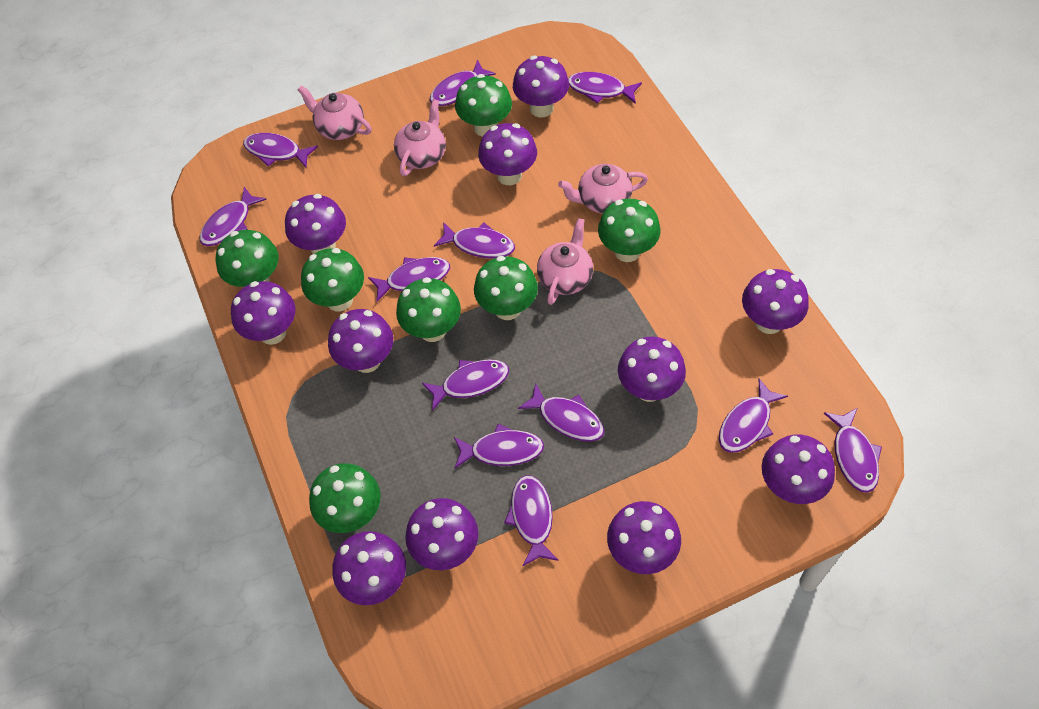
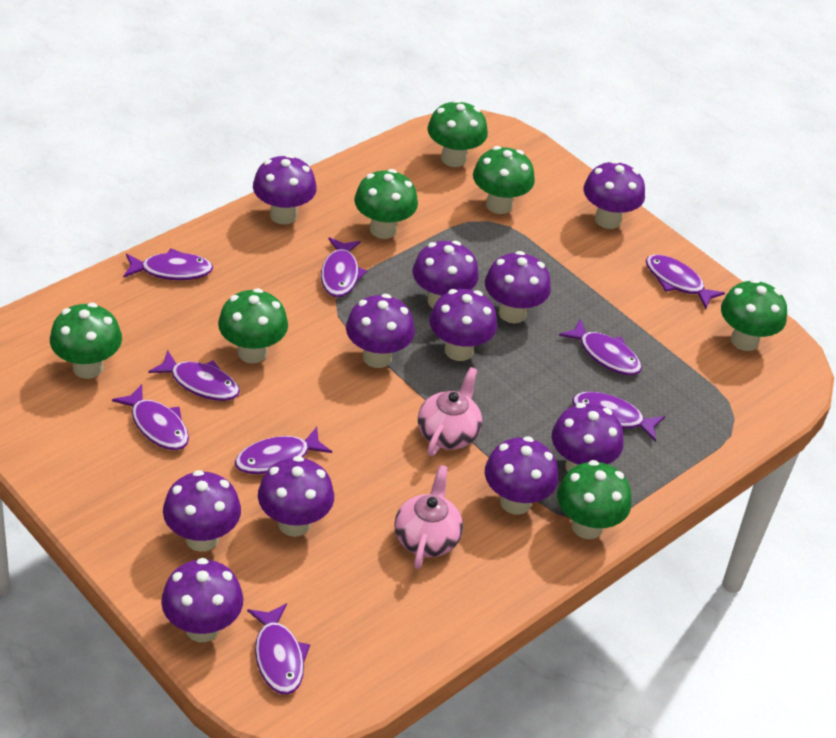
pink teapot: [298,85,372,140] [394,99,446,176] [537,218,593,305] [558,164,648,214] = 4 -> [394,465,463,569] [418,367,482,456] = 2
purple fish: [200,187,267,246] [243,133,318,167] [368,257,450,302] [422,359,509,411] [430,59,496,106] [434,222,515,258] [454,424,544,468] [504,475,559,566] [518,383,605,442] [568,72,642,104] [719,379,788,453] [823,408,882,493] = 12 -> [112,384,189,450] [123,248,213,280] [148,350,240,401] [235,427,332,474] [247,603,310,695] [321,237,367,297] [559,319,642,375] [572,392,665,442] [646,254,725,309] = 9

